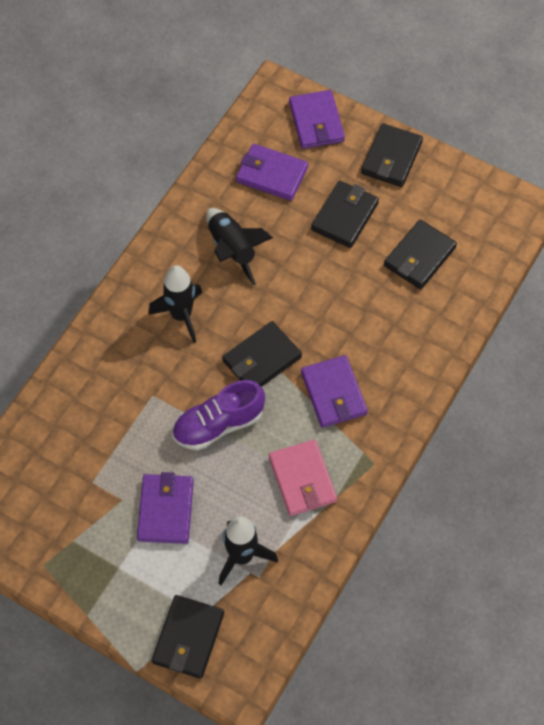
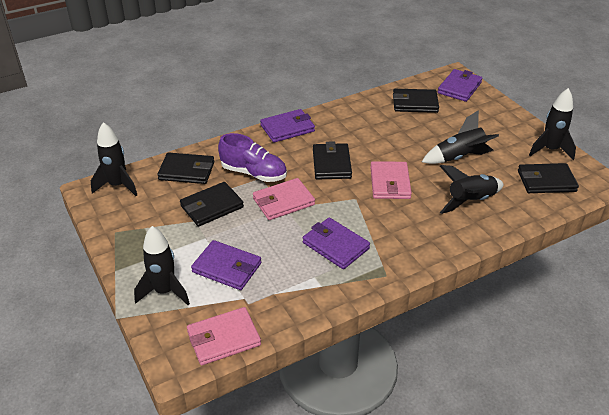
black rocket: [148,265,202,343] [206,208,273,286] [219,516,278,585] = 3 -> [91,122,137,196] [134,226,190,305] [422,110,499,164] [440,165,504,214] [529,88,576,160] = 5
pink wallet: [269,439,337,516] = 1 -> [187,307,261,365] [253,178,315,220] [370,161,412,199] = 3

